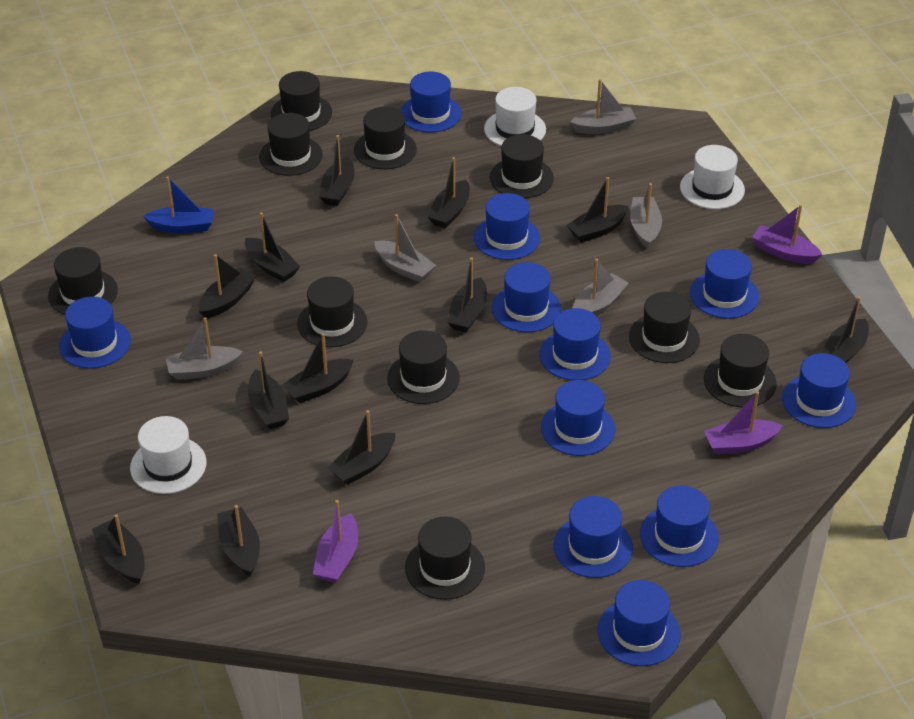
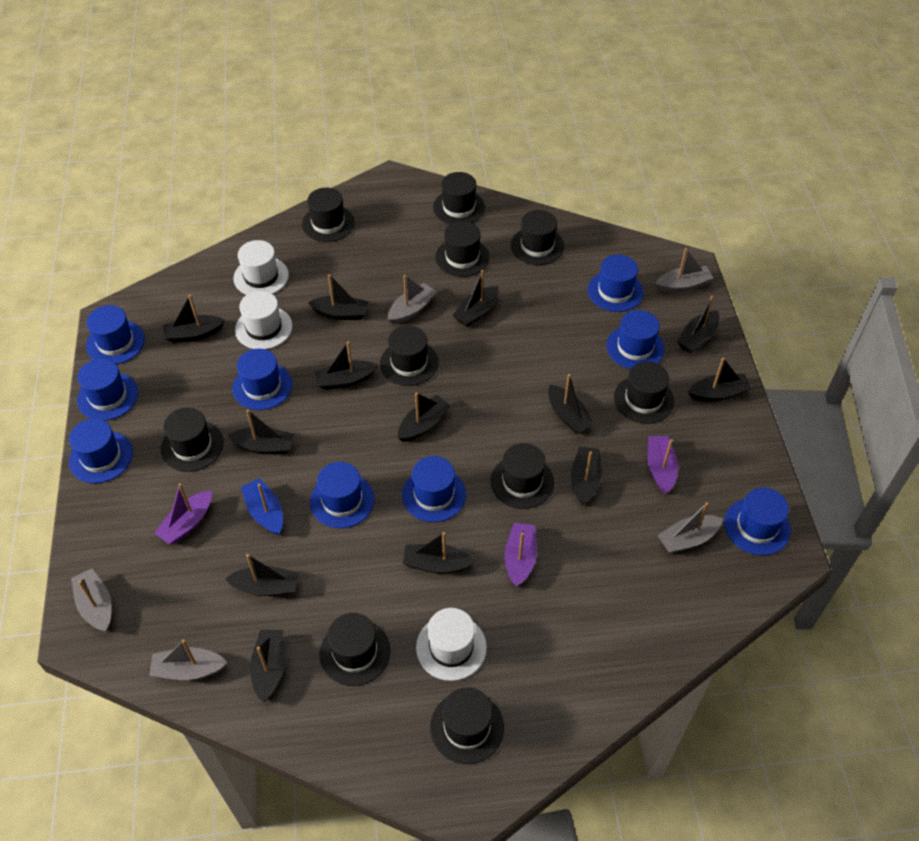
black boat: [92,514,145,584] [198,254,256,318] [217,505,260,576] [245,212,300,282] [248,351,289,429] [282,333,354,403] [319,135,355,206] [327,410,395,485] [427,157,470,229] [447,257,487,333] [567,177,629,243] [821,296,869,363] = 12 -> [163,295,225,343] [225,554,299,596] [227,410,294,454] [250,630,285,702] [308,274,369,320] [315,341,378,390] [398,392,451,442] [403,532,475,574] [452,270,499,327] [548,374,595,434] [571,446,602,506] [677,296,720,354] [688,358,752,402] = 13
blue hat: [59,297,131,369] [400,72,461,132] [474,193,540,260] [492,262,561,332] [539,308,611,381] [541,380,615,456] [554,496,633,578] [598,580,681,666] [640,486,719,567] [690,249,759,319] [782,353,856,428] = 11 -> [69,419,133,483] [77,359,138,421] [86,305,145,364] [232,349,292,410] [310,462,374,528] [402,456,466,522] [588,255,643,312] [606,310,665,369] [724,488,791,555] = 9

